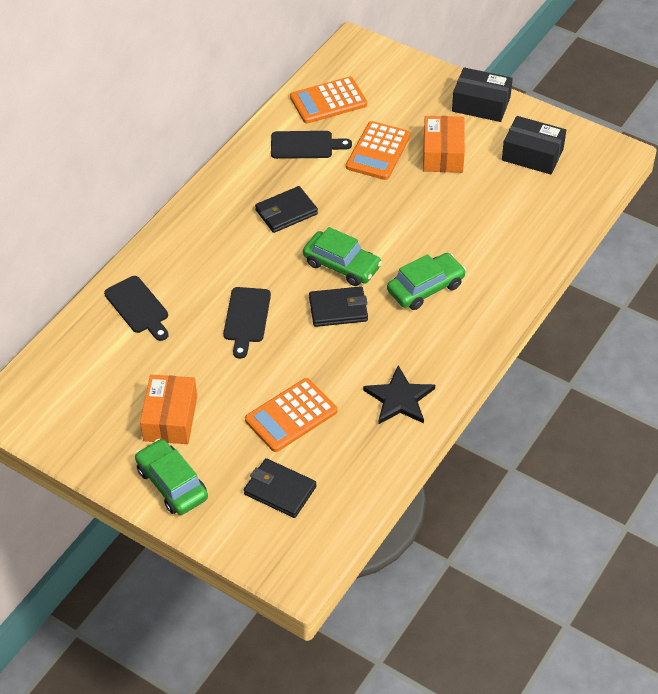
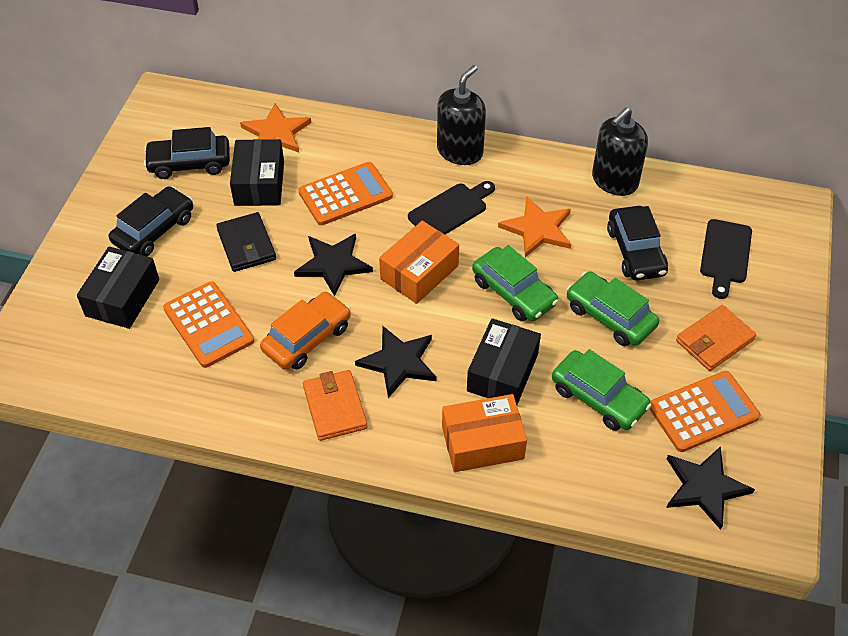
black box: [452,67,513,122] [502,116,566,174] = 2 -> [77,247,159,329] [230,139,284,206] [467,318,541,405] = 3
black car: none = 0 -> [109,186,193,256] [144,127,230,179] [607,206,668,280] = 3
black cutting board: [104,276,168,341] [223,287,271,359] [271,131,352,159] = 3 -> [408,181,495,235] [700,219,752,299] = 2
black soap dispenser: none = 0 -> [437,65,486,165] [592,108,648,196] = 2
black star: [363,365,435,424] = 1 -> [294,234,373,297] [355,326,437,398] [666,446,755,530] = 3
black wallet: [244,458,316,518] [255,186,318,233] [309,286,368,327] = 3 -> [216,212,276,272] = 1
orange car: none = 0 -> [260,292,351,370] = 1
orange star: none = 0 -> [240,103,311,153] [498,197,571,257] = 2
orange wallet: none = 0 -> [303,370,367,441] [676,305,756,371] = 2

